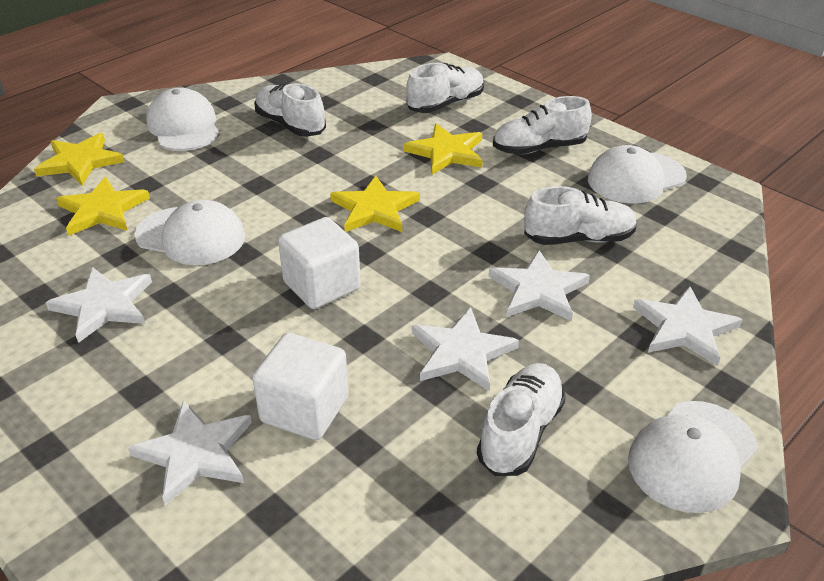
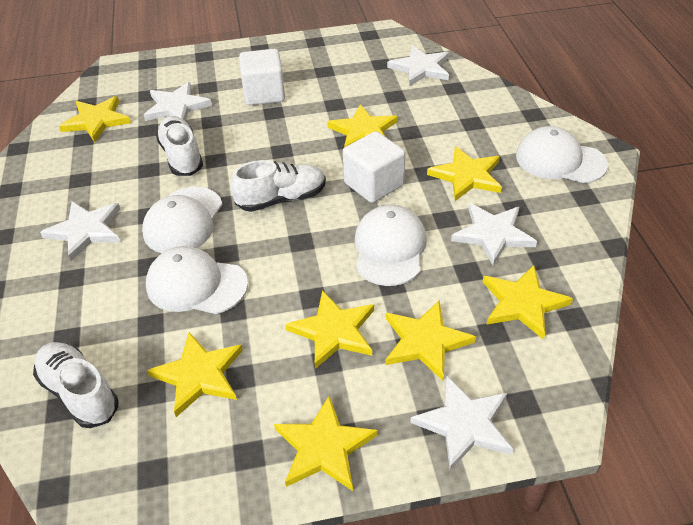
white shoe: [254,83,326,137] [406,63,484,113] [477,363,566,476] [493,96,592,155] [524,186,637,245] = 5 -> [33,342,119,428] [156,116,203,176] [231,160,326,212] = 3
yellow star: [34,133,124,185] [56,177,150,236] [330,176,420,232] [403,124,483,175] = 4 -> [59,96,131,143] [147,332,243,417] [274,396,378,491] [285,290,374,369] [327,105,398,148] [386,301,476,381] [427,146,502,201] [483,265,573,340] = 8

